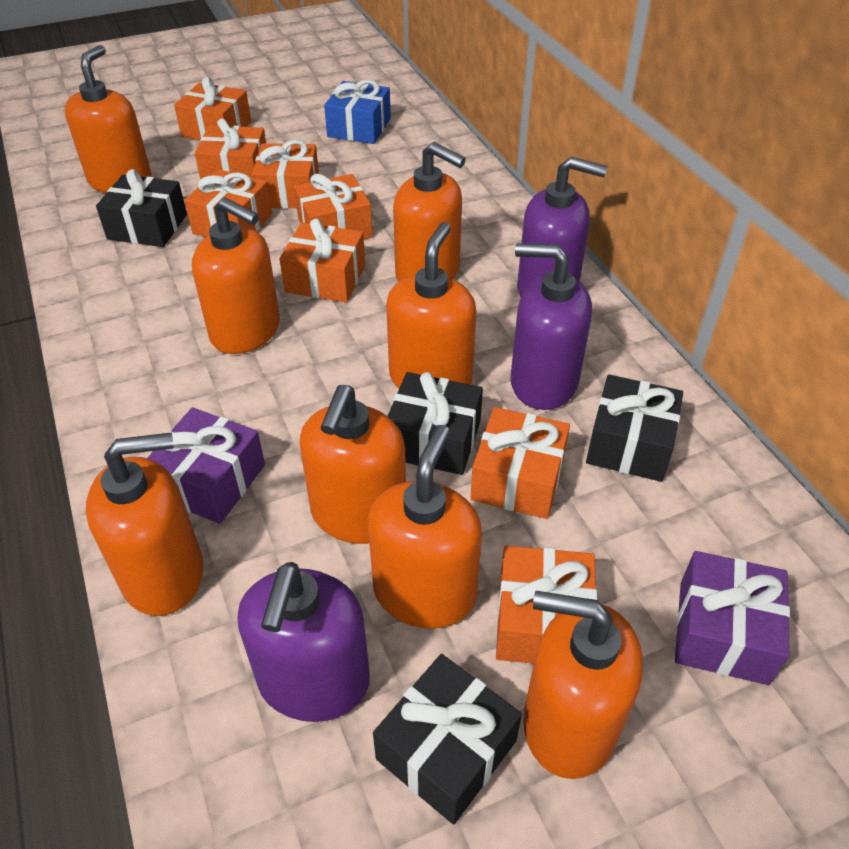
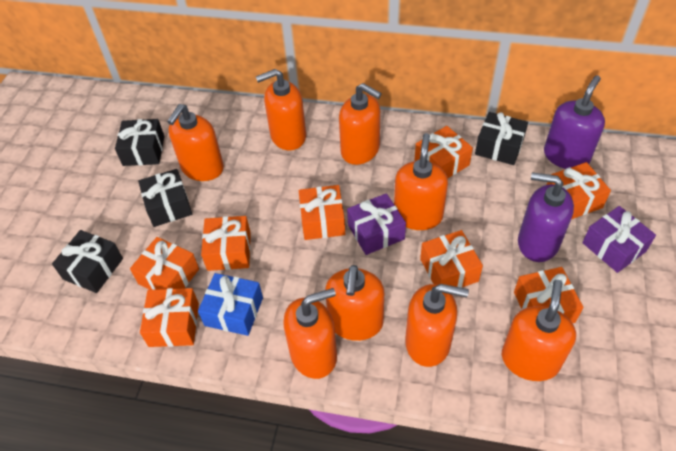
purple soap dispenser: [238,562,370,722] [510,243,592,410] [517,157,608,296] = 3 -> [518,173,574,262] [544,75,605,169] = 2

